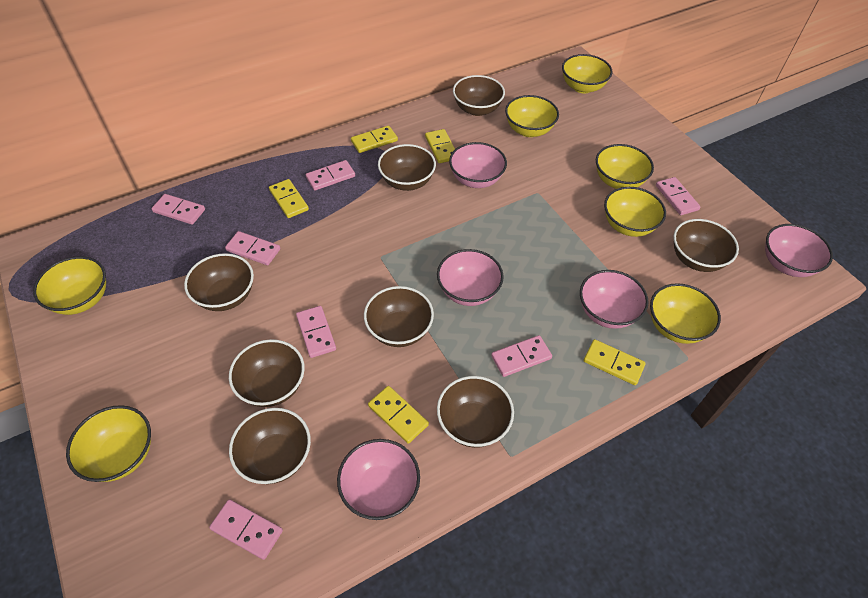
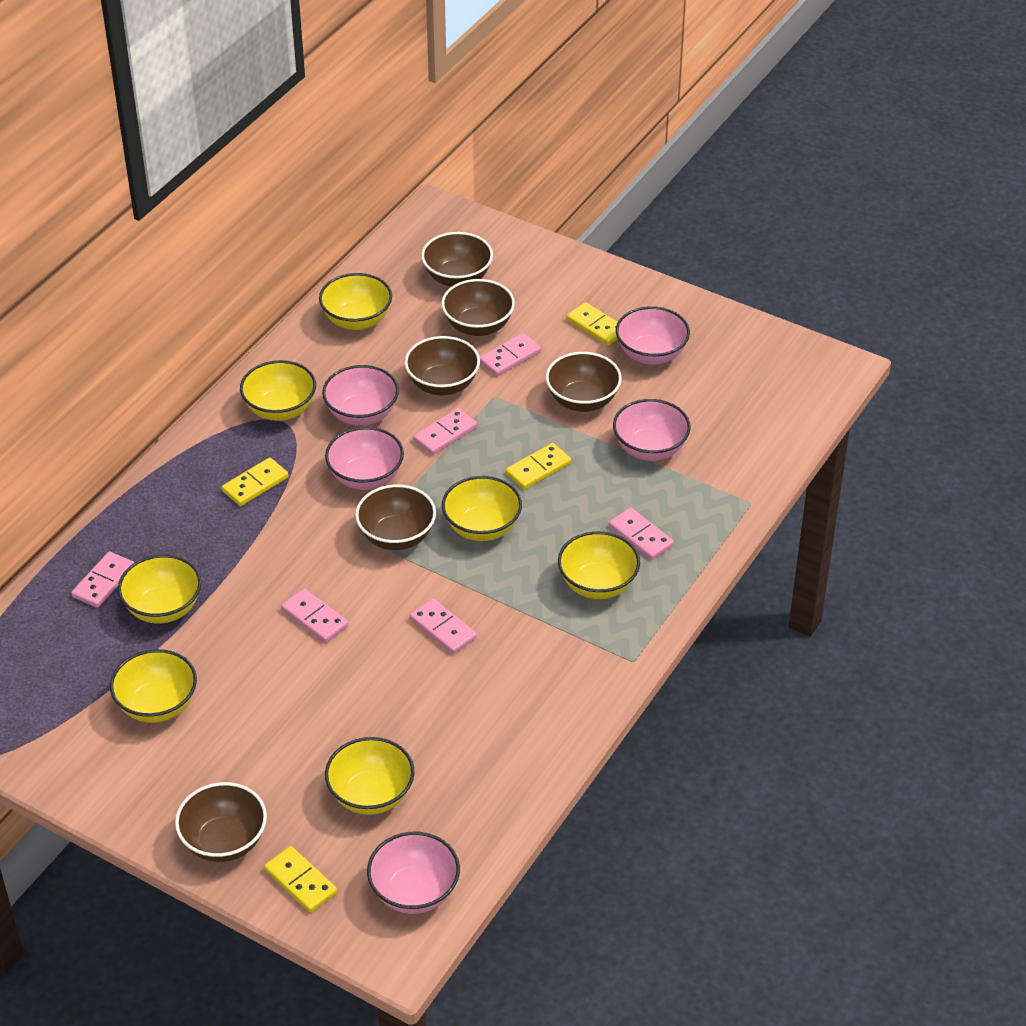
brown bowl: [184,253,254,311] [229,339,305,407] [229,408,311,484] [364,286,434,347] [378,144,436,191] [437,376,514,448] [453,75,505,116] [673,219,739,272] = 8 -> [175,782,267,862] [355,484,436,550] [405,336,480,396] [421,232,493,287] [442,279,515,336] [546,352,622,412] = 6
pink domino: [151,194,205,225] [209,499,283,560] [225,231,280,265] [296,306,336,358] [306,160,355,191] [491,335,552,377] [656,177,701,215] = 7 -> [71,552,134,608] [281,588,349,643] [410,598,477,654] [413,408,477,455] [480,333,541,376] [609,508,674,560] = 6
yellow domino: [269,179,309,218] [351,125,398,153] [368,386,429,444] [425,129,455,163] [583,339,646,385] = 5 -> [222,458,289,506] [264,846,337,913] [505,443,571,490] [566,302,618,346] = 4

